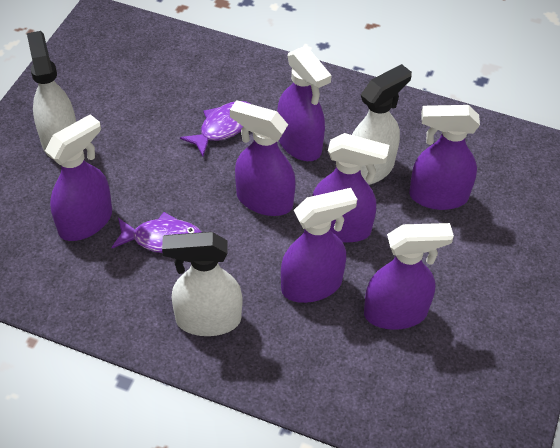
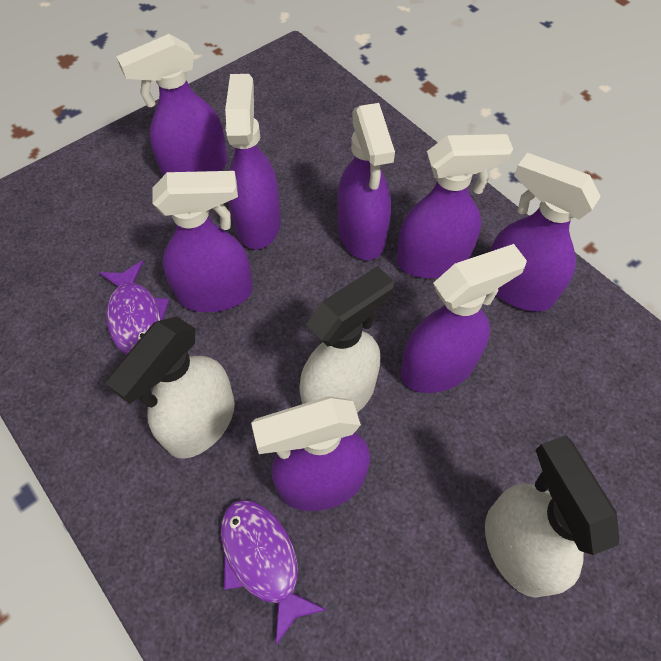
purple spray bottle: [45,114,112,241] [230,100,296,216] [277,46,332,161] [281,188,357,303] [312,133,390,242] [364,223,454,330] [409,105,480,210] = 7 -> [116,34,228,176] [153,171,253,312] [225,74,281,250] [251,396,370,511] [337,103,395,260] [397,134,513,278] [401,244,527,393] [490,153,601,312] = 8

